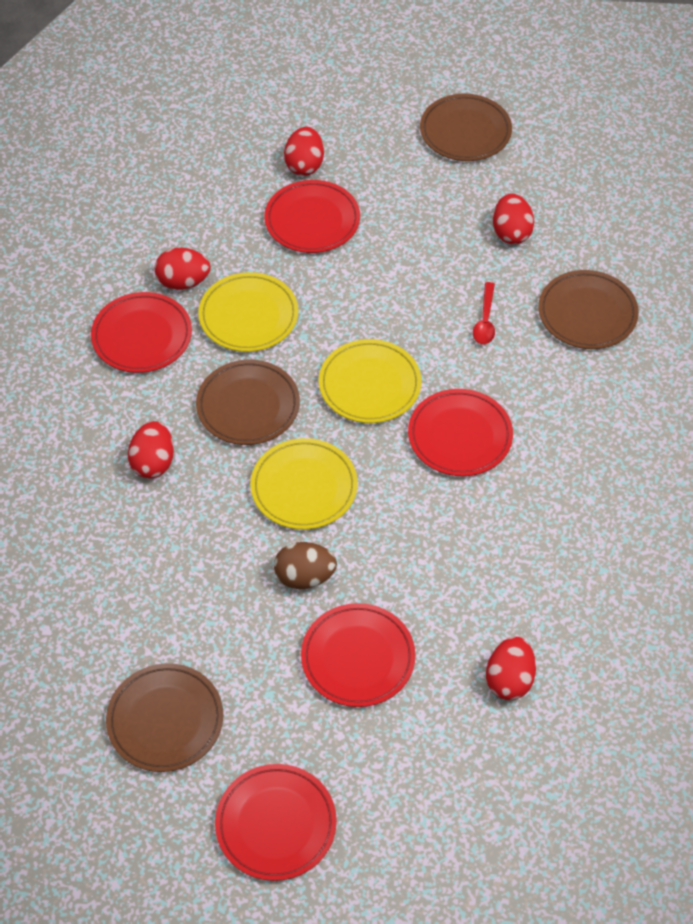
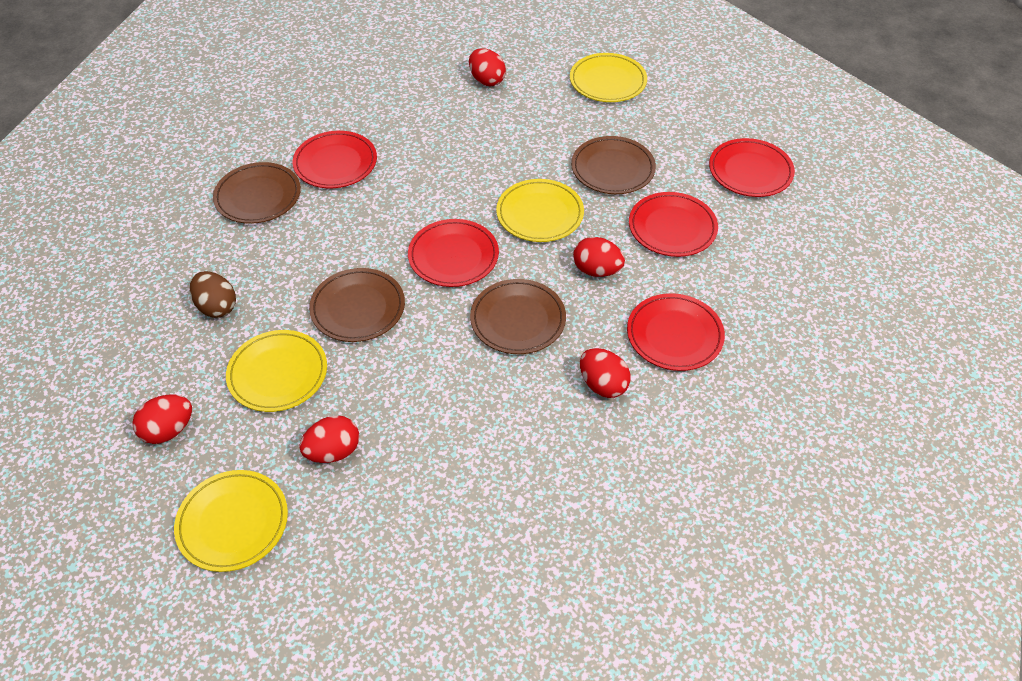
red spoon: [473,282,495,345] = 1 -> none = 0
yellow plate: [198,272,298,352] [250,438,358,530] [319,339,421,423] = 3 -> [174,470,288,572] [226,330,327,412] [496,179,584,242] [570,53,647,102] = 4

